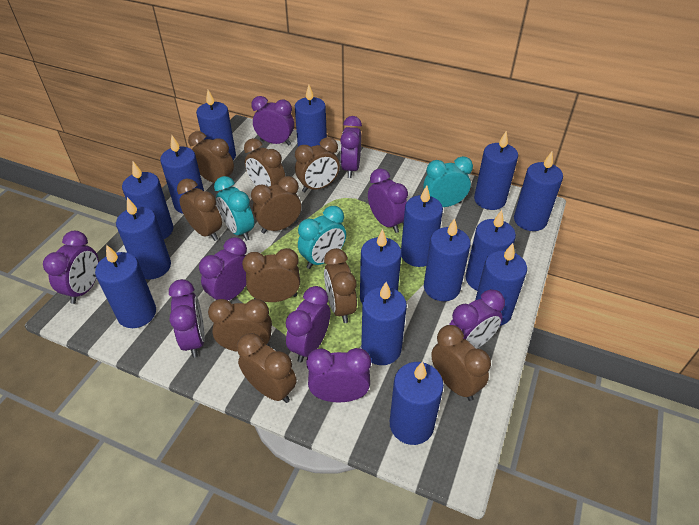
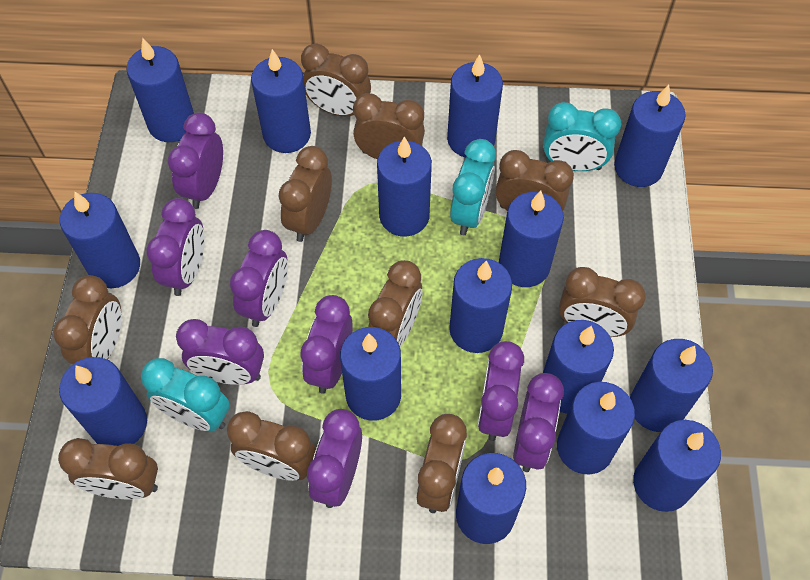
purple clock: [43,231,99,304] [169,279,205,357] [199,237,247,300] [251,96,294,145] [286,286,330,362] [306,348,371,402] [340,116,362,178] [368,168,408,233] [449,289,505,349] = 9 -> [146,198,205,296] [168,112,223,209] [176,319,264,385] [230,230,288,327] [301,295,353,394] [307,409,362,508] [478,341,524,441] [513,373,564,472] = 8

